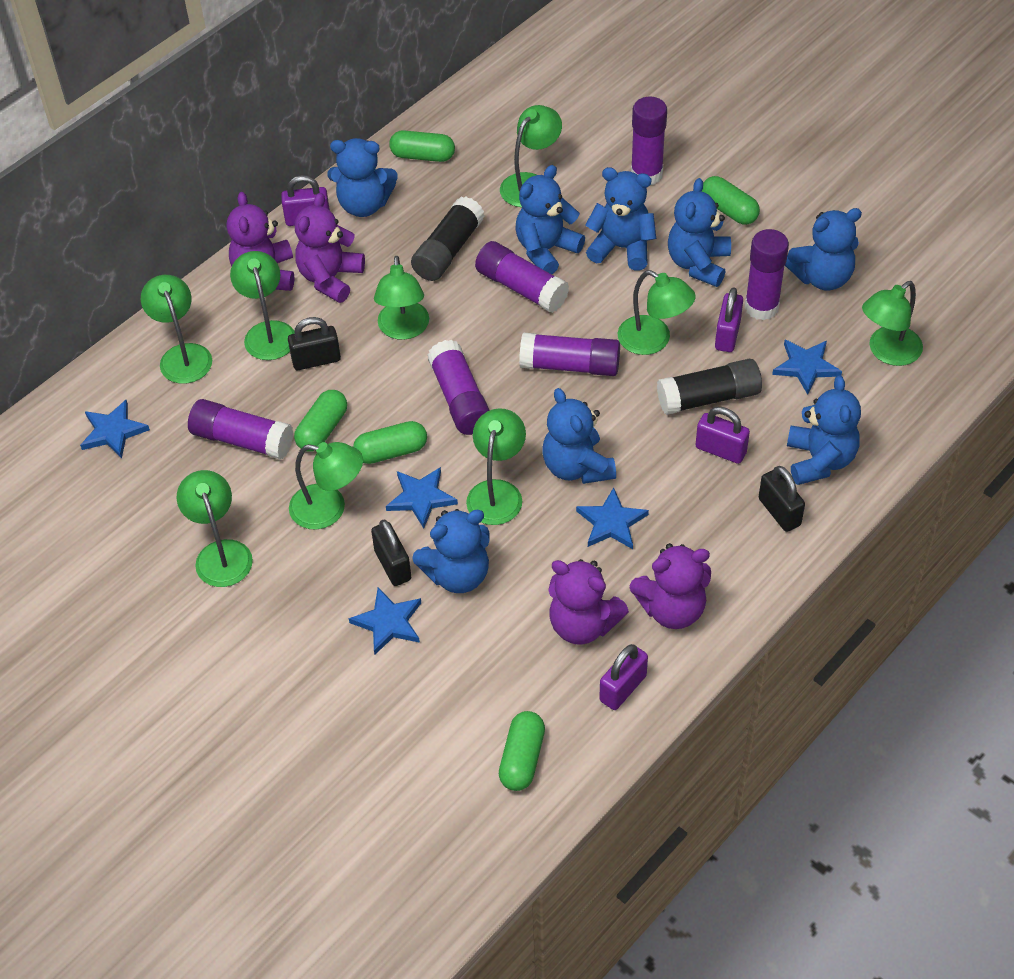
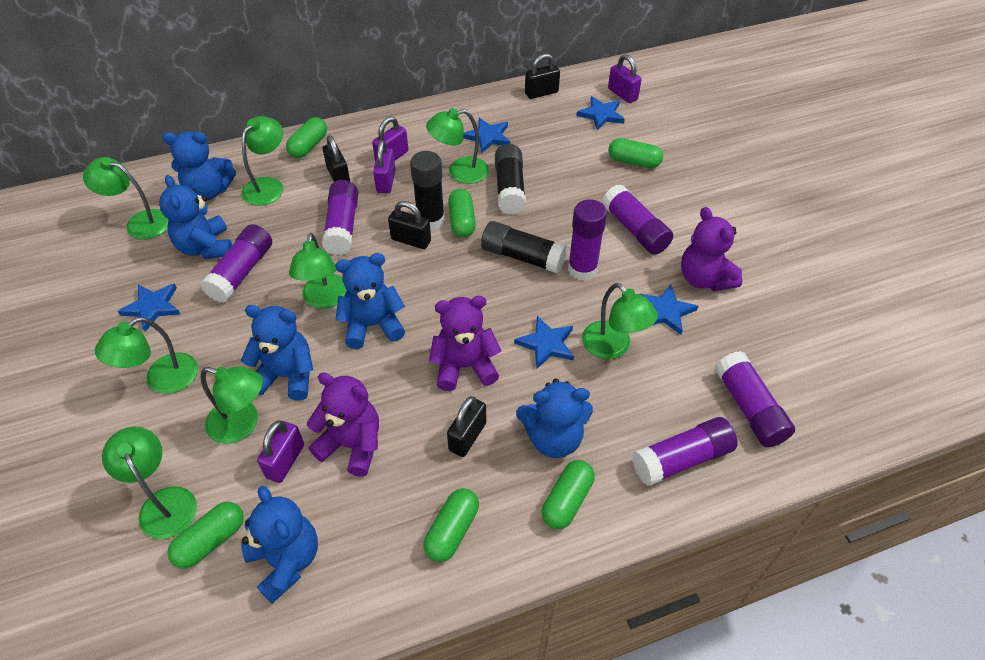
black glue stick: [411,197,484,281] [657,359,762,415] = 2 -> [410,151,445,231] [481,221,567,273] [495,144,526,215] = 3
black padlock: [288,317,341,370] [371,520,411,586] [759,466,805,532] = 3 -> [323,135,350,182] [388,201,431,249] [447,396,486,457] [525,54,560,99] = 4
blue teddy bear: [328,138,397,217] [412,509,490,593] [516,165,585,274] [543,388,616,484] [585,167,656,271] [668,178,731,287] [785,208,862,291] [787,375,861,485] = 8 -> [159,175,232,259] [162,131,236,201] [241,305,313,401] [241,486,318,604] [335,253,405,349] [516,379,593,458] = 6
green capsule: [294,390,347,452] [353,421,427,464] [389,130,455,162] [499,711,545,791] [701,176,760,225] = 5 -> [167,502,244,569] [286,117,327,158] [423,488,479,562] [448,189,476,237] [542,460,595,529] [608,138,663,168] = 6
green lamp: [141,275,212,384] [177,470,253,587] [230,251,295,360] [289,442,363,530] [374,256,429,340] [466,408,526,525] [500,105,562,207] [618,270,696,355] [862,281,923,366] = 9 -> [83,157,169,240] [95,317,198,394] [102,427,197,539] [200,366,263,444] [242,116,283,206] [289,233,347,309] [426,108,489,184] [582,283,658,359] = 8
purple teddy bear: [227,192,294,291] [295,193,365,303] [548,559,629,645] [630,543,711,629] = 4 -> [307,372,379,477] [429,296,501,391] [681,207,743,291] = 3

